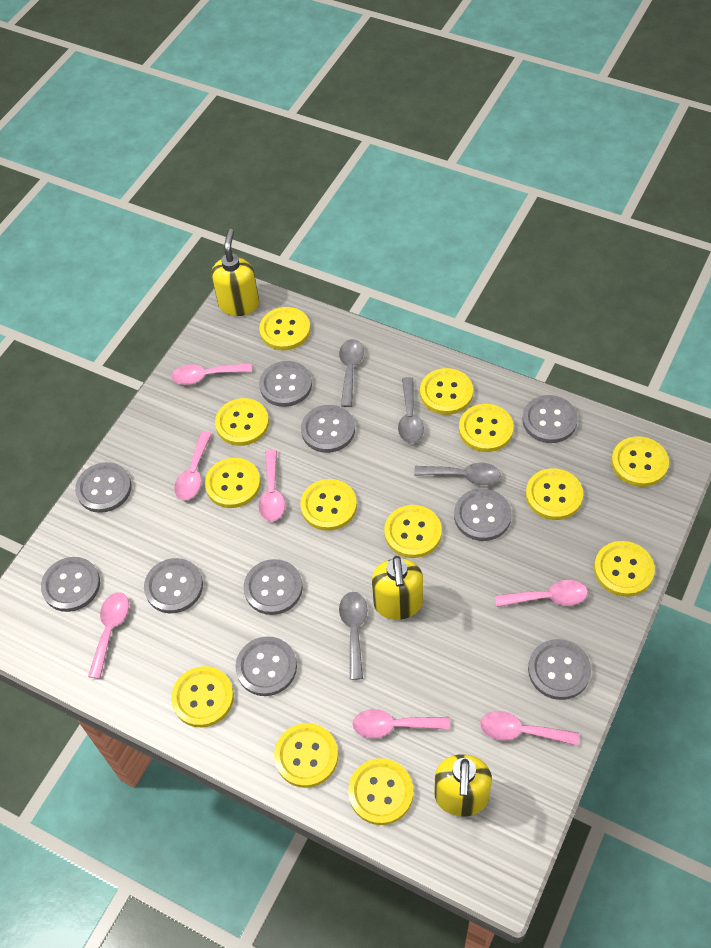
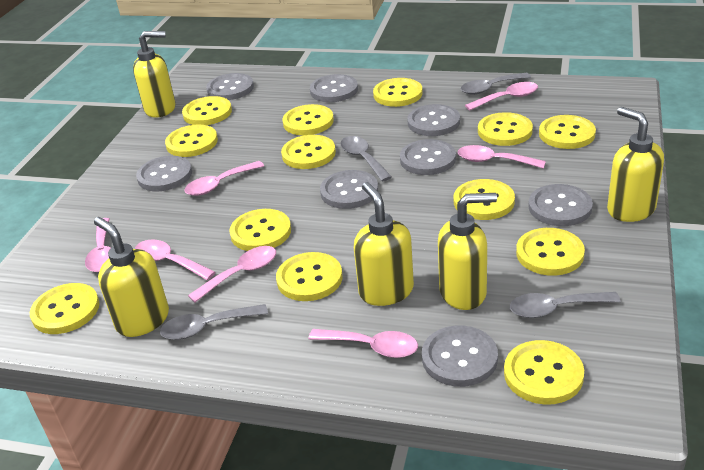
grey button: [41,557,100,612] [75,462,132,513] [144,558,203,613] [235,636,297,696] [244,559,303,615] [259,361,312,407] [301,405,355,453] [454,489,511,541] [522,395,578,443] [528,639,591,700] = 10 -> [136,156,192,191] [206,73,254,100] [310,74,358,102] [320,170,378,209] [400,139,456,175] [407,104,460,136] [422,325,498,387] [529,184,593,226] = 8
yellow soap dispenser: [212,229,259,316] [372,556,423,620] [434,754,492,817] = 3 -> [94,217,169,337] [133,31,176,117] [354,182,414,306] [438,193,497,310] [607,107,664,222] = 5

